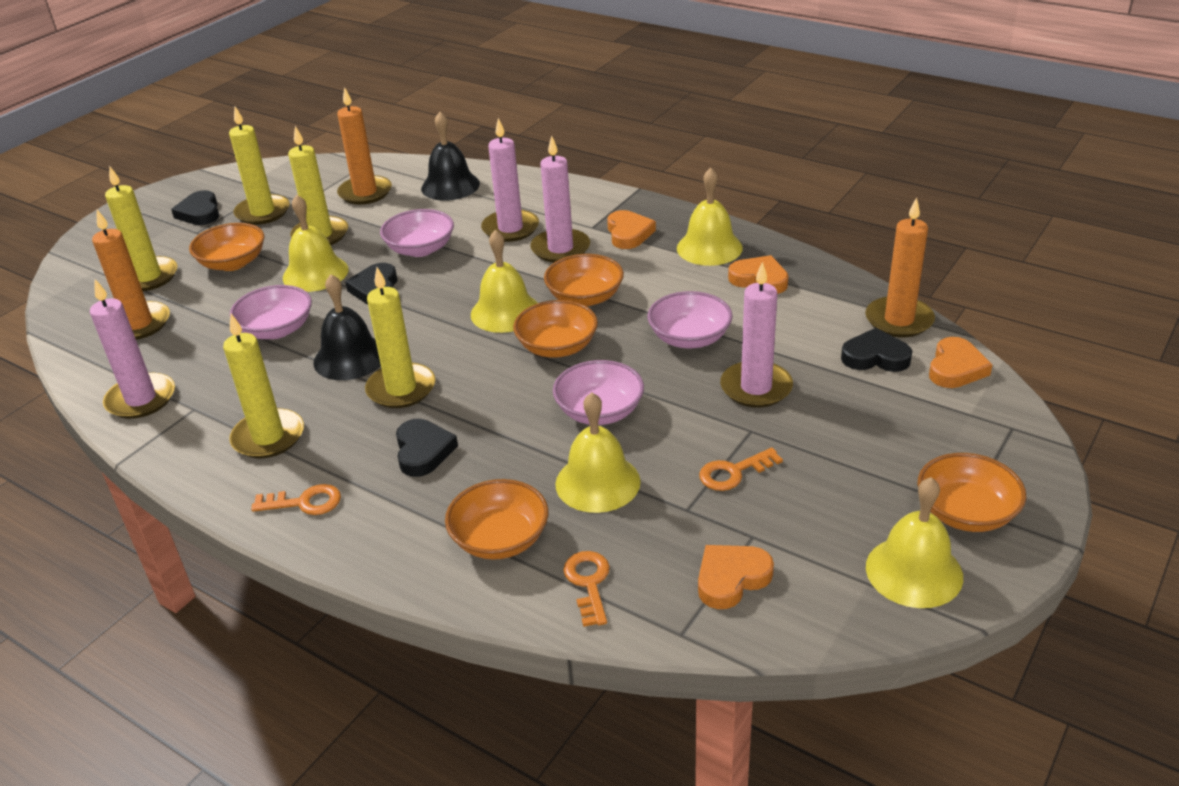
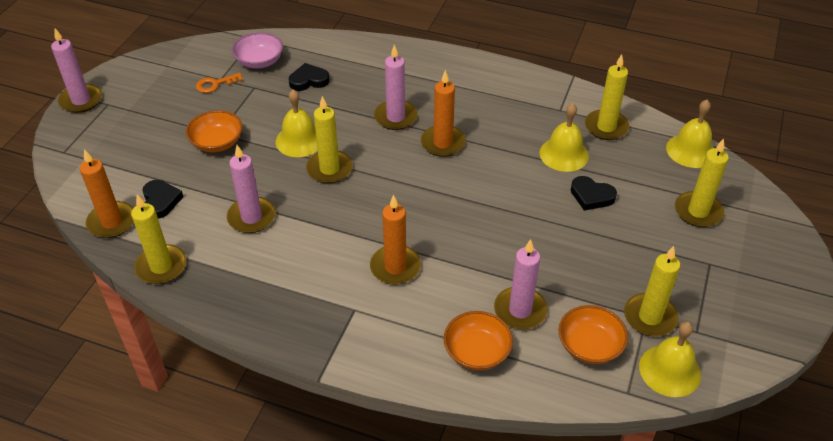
black bell: [313,274,381,380] [421,112,480,201] = 2 -> none = 0
black heart: [171,190,219,225] [345,263,397,304] [396,419,458,477] [841,328,912,372] = 4 -> [142,180,183,219] [289,63,329,91] [571,176,617,211] = 3
orange bowl: [189,223,264,271] [445,479,548,560] [513,300,598,358] [544,254,624,306] [917,453,1027,532] = 5 -> [186,110,243,152] [444,311,513,371] [558,305,628,364] = 3
orange heart: [607,210,656,249] [698,545,774,609] [728,255,789,294] [929,337,992,388] = 4 -> none = 0
orange key: [251,484,341,515] [563,551,610,627] [699,448,783,491] = 3 -> [196,73,243,93] = 1
pink bowl: [230,285,312,339] [380,209,454,257] [553,360,644,425] [647,291,733,348] = 4 -> [232,32,283,69] = 1
yellow bell: [283,194,349,292] [471,230,538,333] [555,392,641,513] [677,168,743,266] [866,477,963,608] = 5 -> [276,89,318,157] [539,103,589,172] [639,322,701,397] [666,100,714,168] = 4

